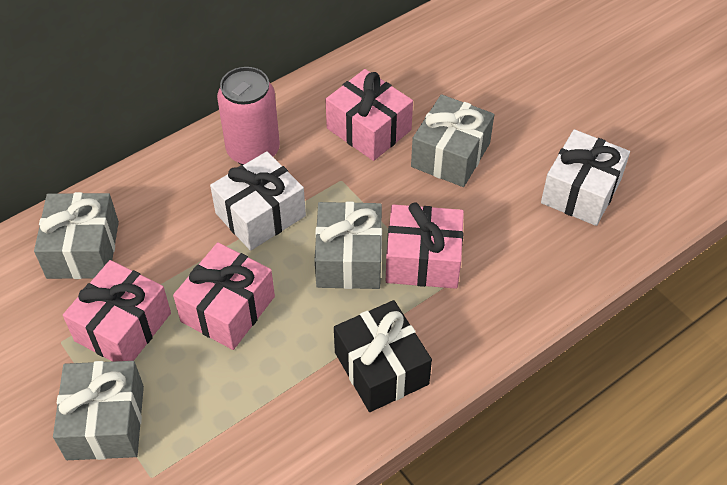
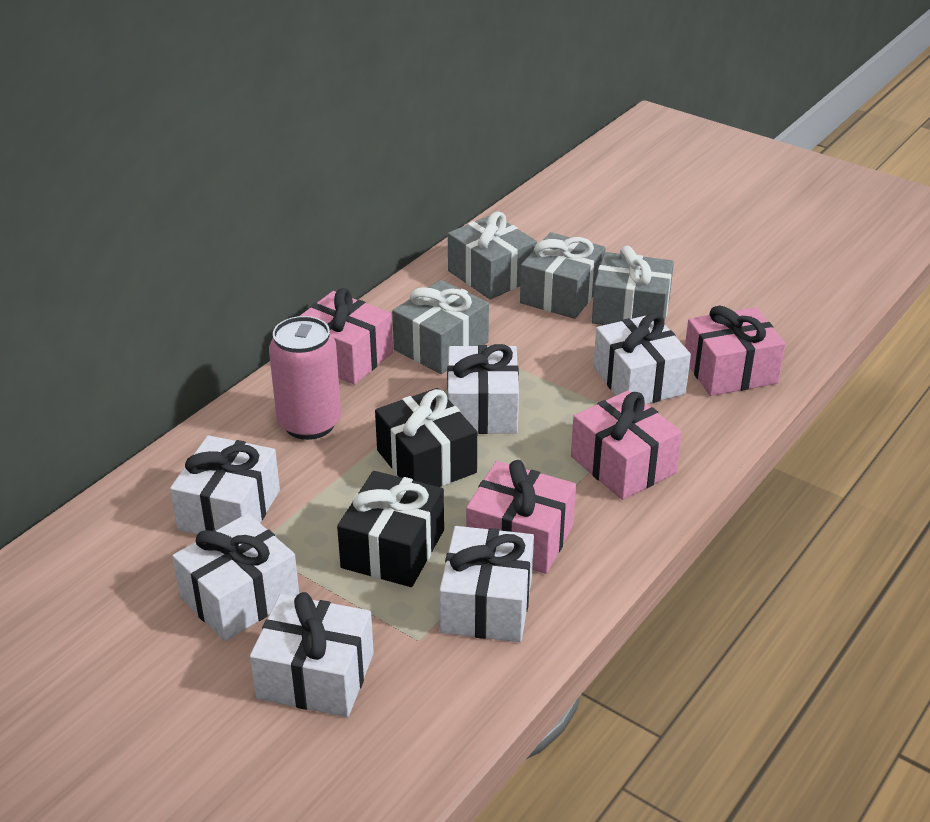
black gift: [334,300,432,412] = 1 -> [337,471,444,587] [375,388,477,487] = 2
white gift: [210,151,306,251] [541,129,630,226] = 2 -> [170,435,280,534] [172,513,299,641] [250,592,374,717] [439,526,534,642] [447,344,519,434] [593,313,691,404] = 6

